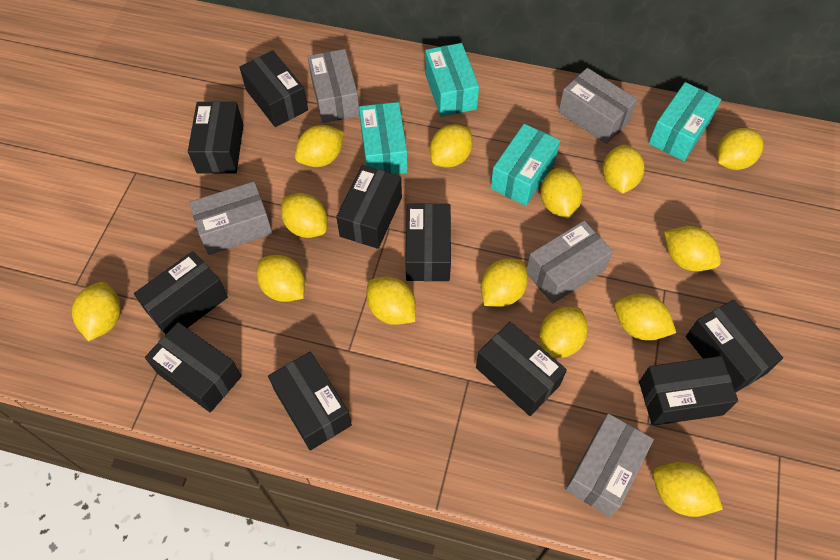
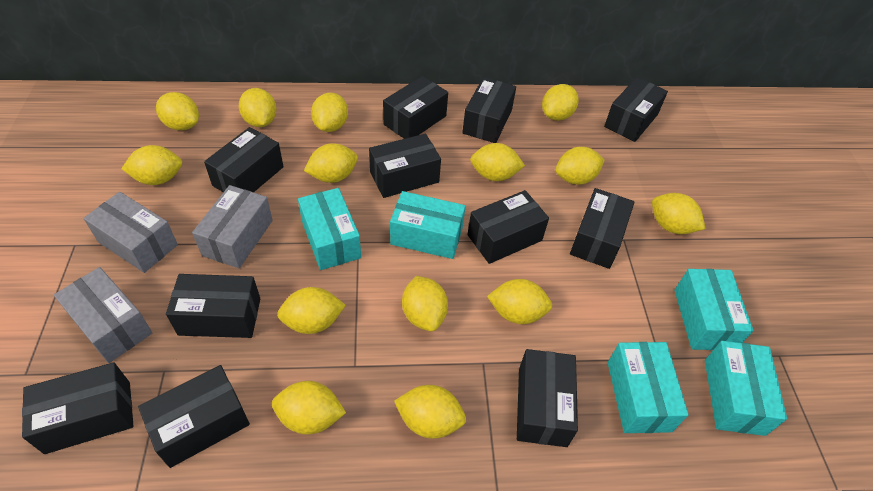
black box: [134,251,228,334] [145,322,242,412] [188,101,244,174] [239,50,308,127] [268,352,352,451] [336,165,402,249] [405,203,451,281] [476,322,567,416] [639,356,738,426] [686,300,783,393] = 10 -> [22,362,134,454] [138,365,250,468] [166,274,260,338] [204,127,284,192] [369,134,441,198] [383,76,448,139] [462,77,516,143] [468,190,549,264] [517,349,578,447] [570,188,634,269] [604,77,668,142] = 11
grey box: [189,181,273,255] [308,49,360,123] [527,221,613,304] [558,68,637,144] [565,413,654,517] = 5 -> [54,267,152,363] [83,192,178,273] [192,185,273,268] = 3
turquoise box: [359,102,408,175] [425,43,479,117] [490,124,560,206] [649,82,721,161] = 4 -> [298,188,361,270] [390,191,466,259] [608,342,689,433] [674,269,754,350] [705,341,787,436] = 5

